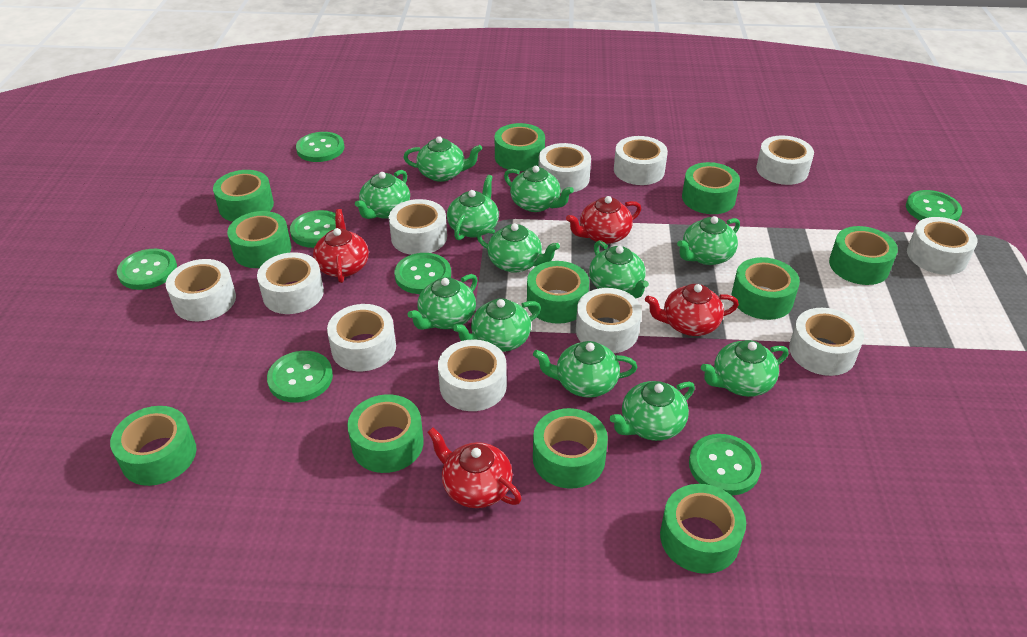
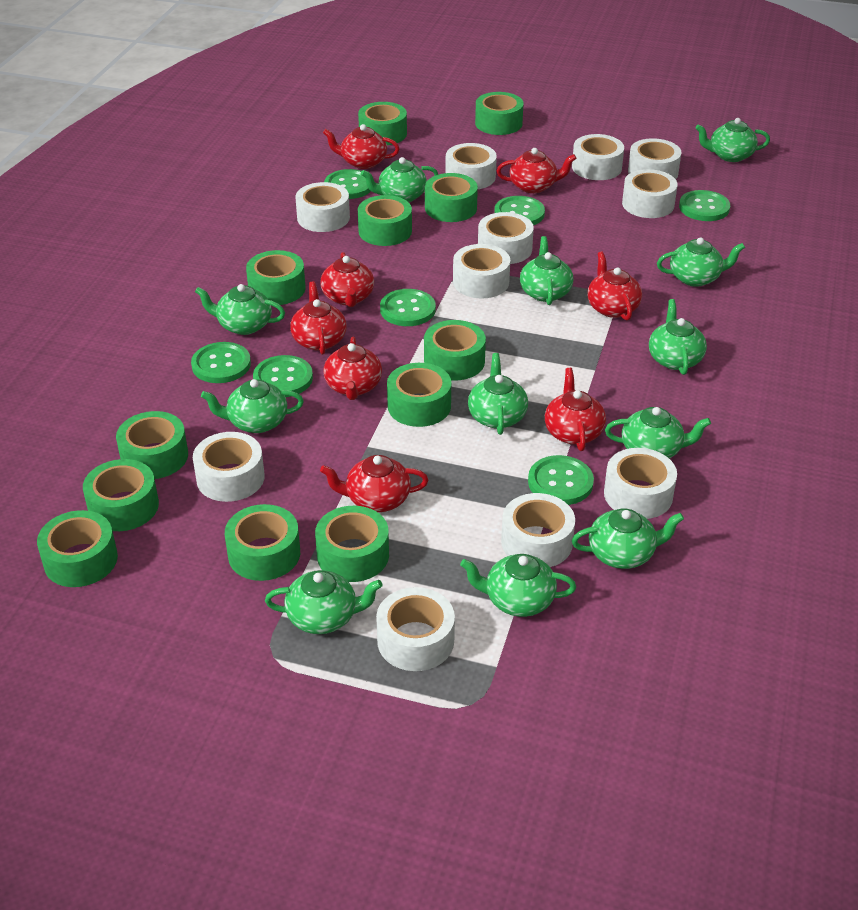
green tape: [110,406,197,486] [213,170,274,222] [227,211,291,268] [347,394,424,473] [495,123,545,171] [527,261,589,324] [533,408,608,489] [660,484,746,574] [682,162,740,214] [731,257,800,320] [829,226,898,285] = 11 -> [37,510,118,587] [83,459,159,531] [116,411,188,479] [225,504,300,581] [246,250,306,305] [315,506,389,582] [358,102,407,145] [358,195,412,246] [387,363,451,427] [424,320,486,381] [425,173,478,222] [475,92,523,135] = 12
red teapot: [313,209,369,283] [427,427,522,508] [566,196,641,244] [645,284,739,336] = 4 -> [290,281,347,355] [320,455,428,512] [321,252,374,307] [323,124,400,169] [323,337,382,400] [497,148,576,193] [545,368,606,451] [587,251,642,321] = 8

